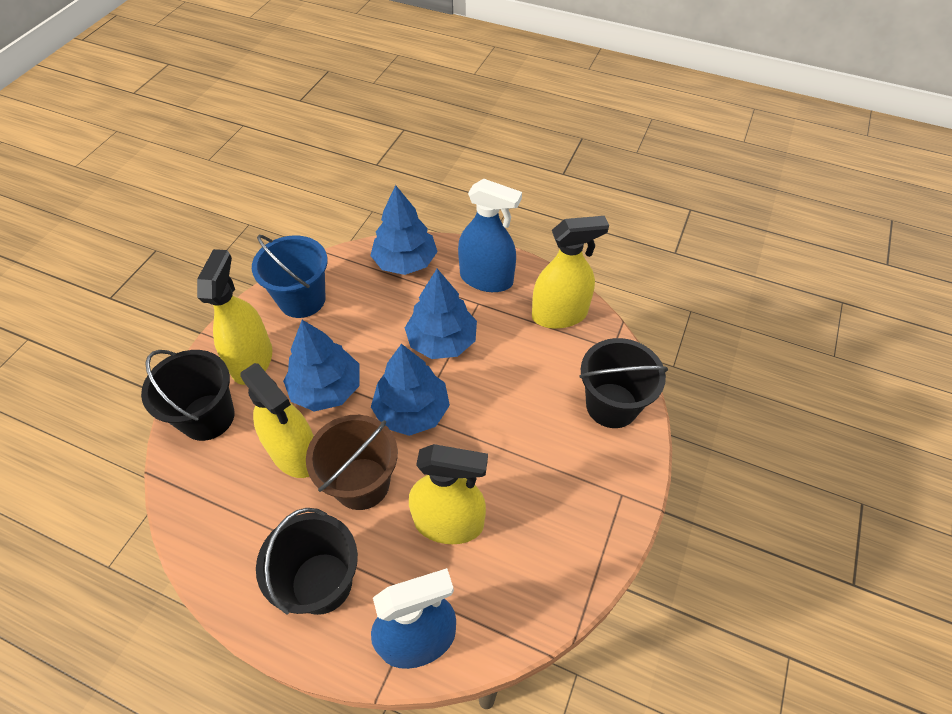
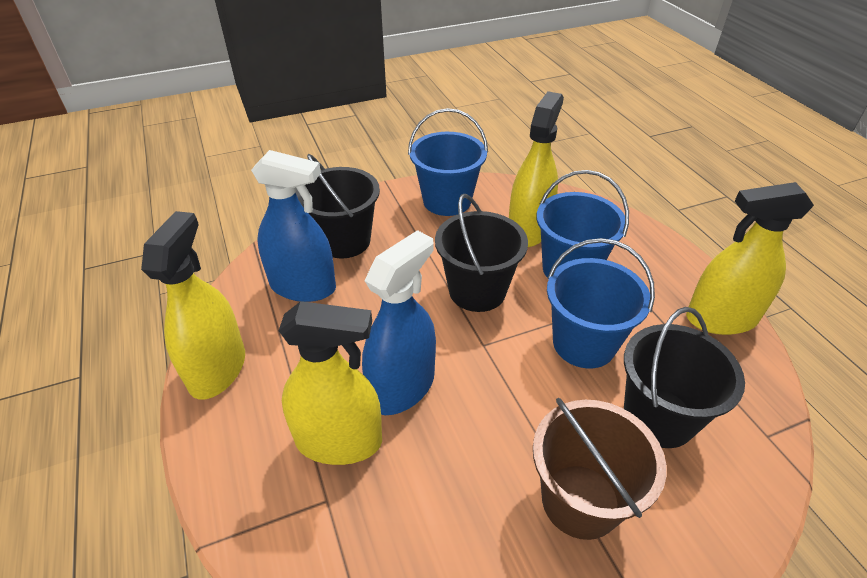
blue bucket: [252,235,328,318] = 1 -> [408,108,488,216] [536,170,629,278] [547,238,655,368] = 3
blue tree: [283,320,360,412] [370,185,438,275] [371,344,450,436] [405,269,477,359] = 4 -> none = 0

